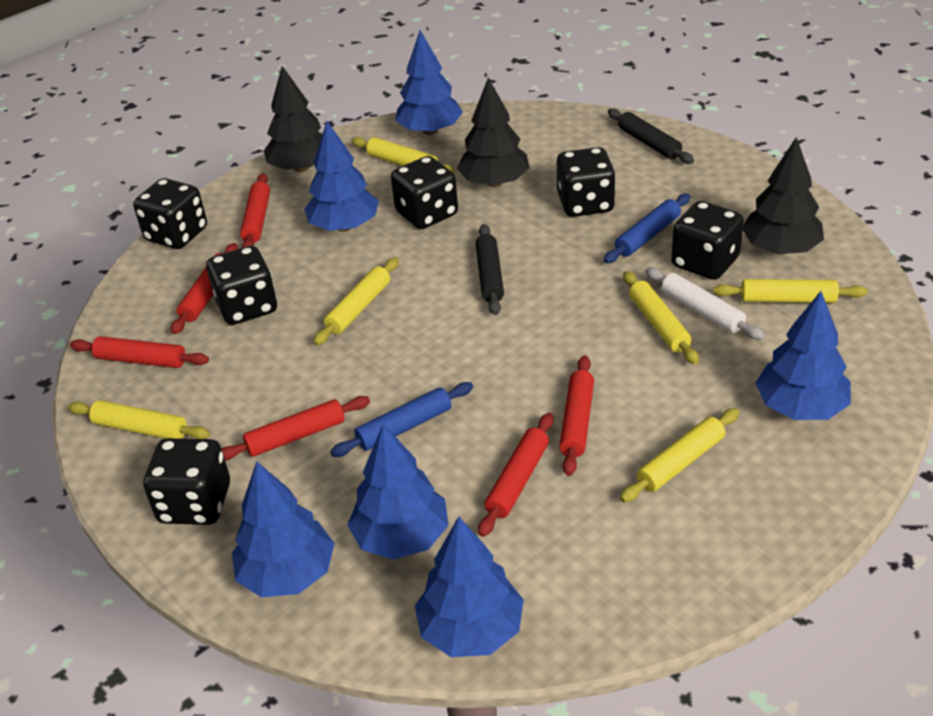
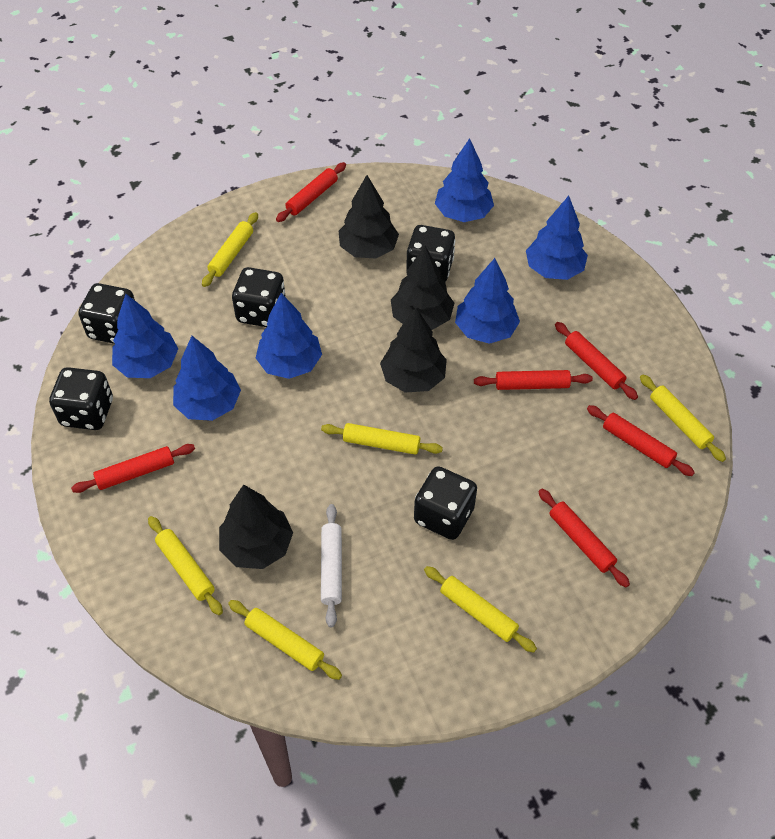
black dice: [133,178,207,249] [143,438,230,525] [206,246,277,325] [391,156,458,229] [557,147,616,217] [671,201,744,280] = 6 -> [49,367,113,430] [78,283,135,344] [232,267,286,327] [406,225,456,282] [414,466,477,540] = 5
black rolling pin: [476,224,504,315] [608,108,694,164] = 2 -> none = 0
black tree: [264,66,322,172] [457,78,530,187] [743,137,824,255] = 3 -> [219,485,293,569] [339,175,399,259] [380,308,447,392] [391,246,454,330] = 4
blue rolling pin: [330,382,473,457] [604,194,690,263] = 2 -> none = 0

